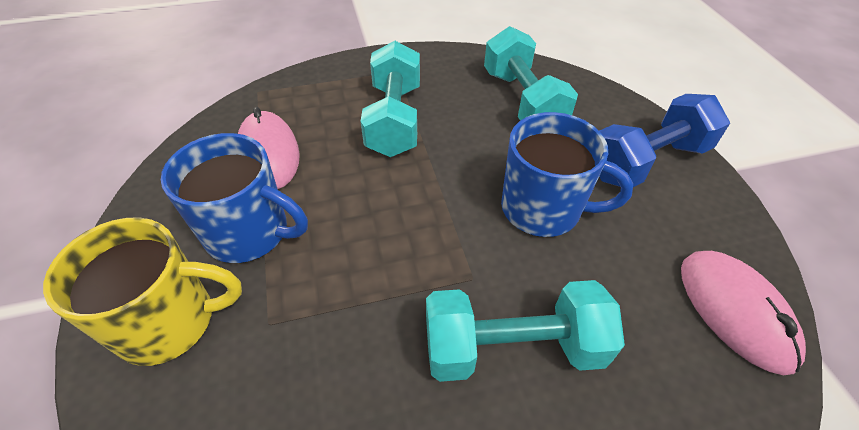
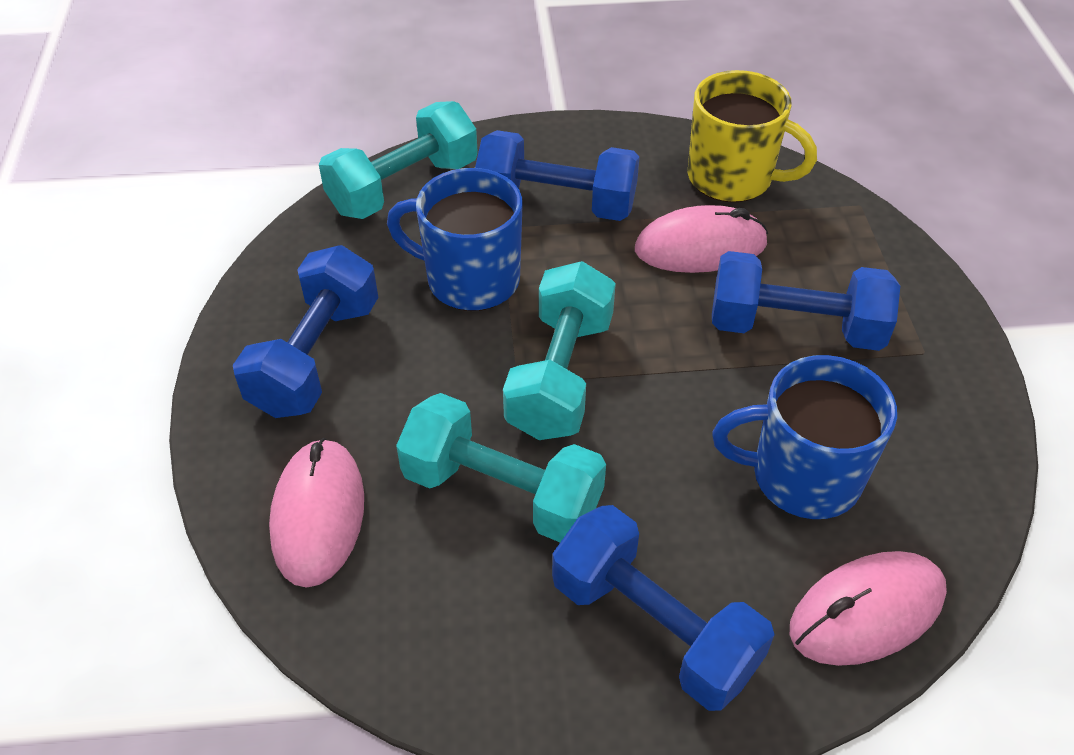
blue dumbbell: [599,94,730,187] = 1 -> [233,245,378,418] [475,130,640,221] [552,505,775,711] [712,251,900,351] = 4
pink mouse: [238,107,300,189] [681,251,806,376] = 2 -> [269,438,364,588] [635,205,768,273] [790,551,947,666] = 3

